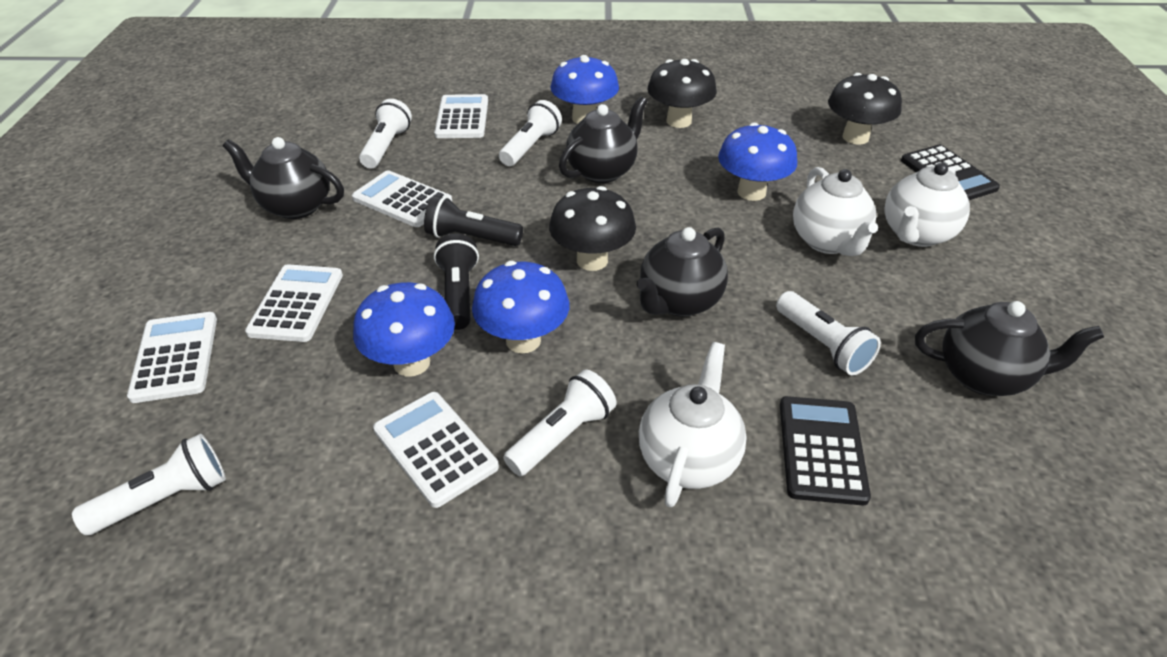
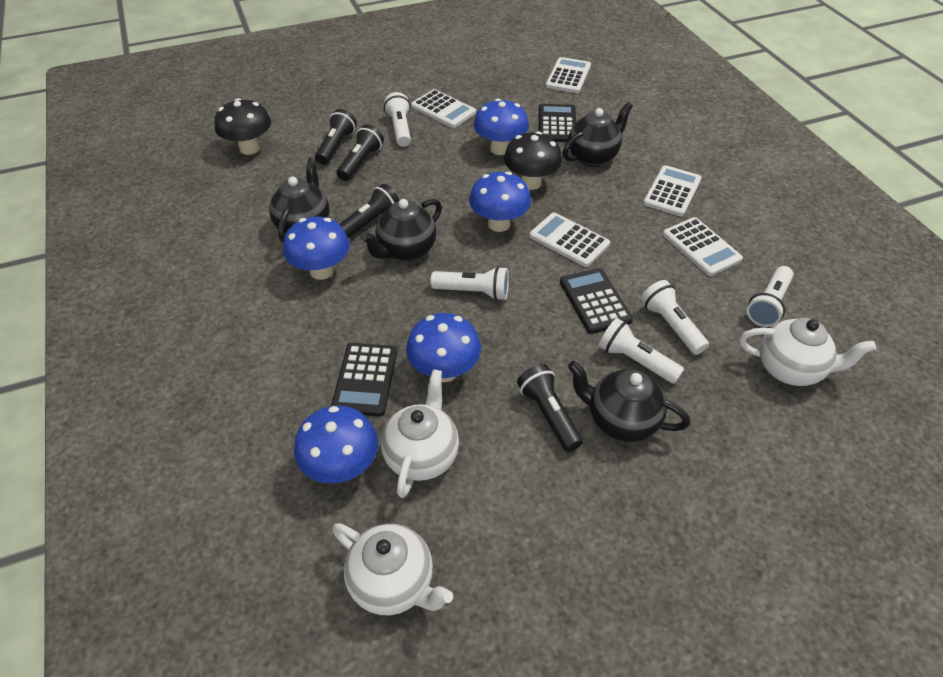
black calculator: [780,396,871,505] [901,144,1000,200] = 2 -> [331,343,397,416] [539,104,576,142] [560,268,633,334] = 3
black flashlight: [424,195,523,246] [434,234,479,330] = 2 -> [315,109,357,165] [337,124,384,181] [339,184,400,238] [517,364,583,452] = 4
black mushroom: [549,186,636,271] [648,59,717,128] [828,73,902,144] = 3 -> [214,98,271,155] [504,131,562,190] = 2
blue mushroom: [353,282,455,377] [472,261,569,353] [550,55,619,124] [718,123,797,201] = 4 -> [283,217,350,280] [294,406,378,484] [406,313,481,382] [469,171,531,232] [474,99,529,155] = 5

